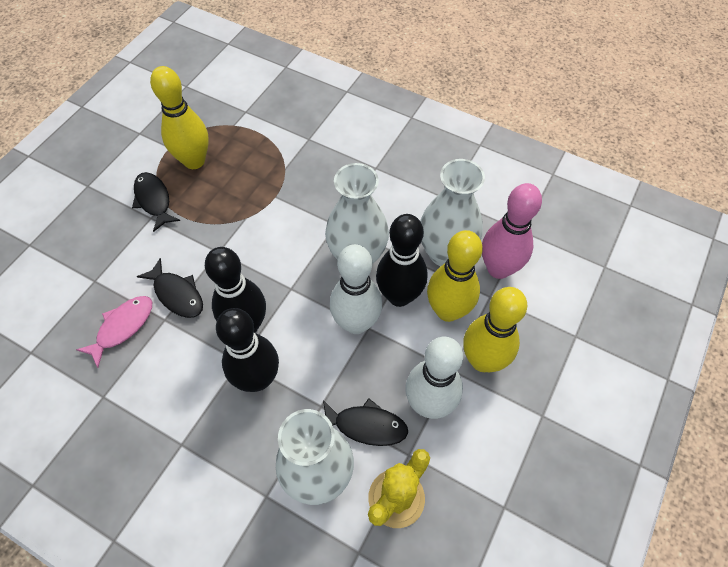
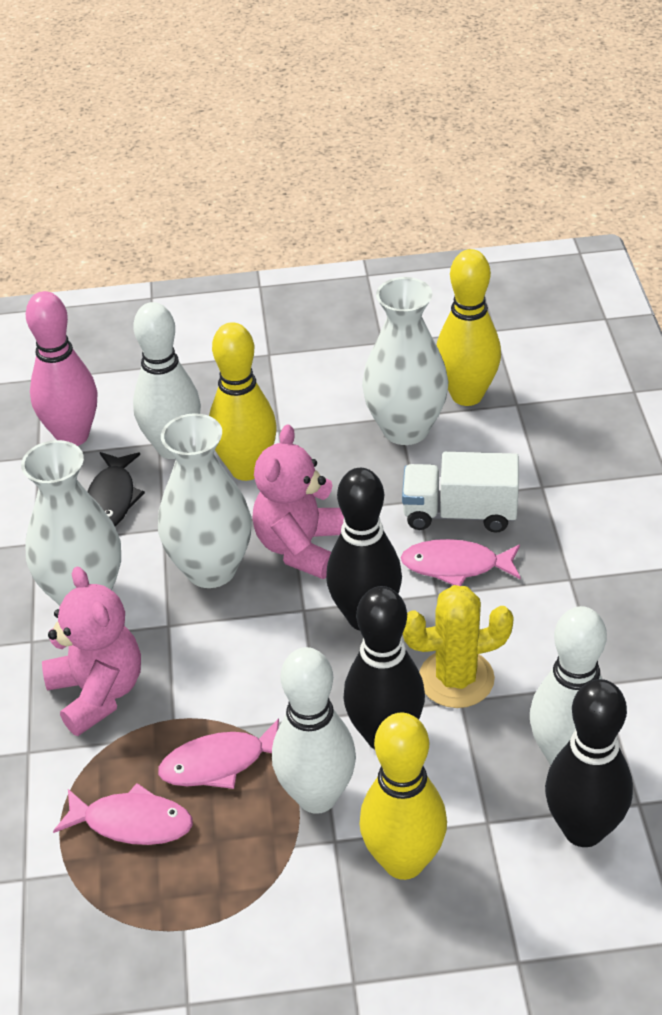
black fish: [132,172,180,232] [137,258,203,318] [323,398,408,446] = 3 -> [87,452,145,526] = 1
pink fish: [76,296,152,368] = 1 -> [53,783,193,845] [158,718,279,789] [400,539,521,586] = 3
pink teddy bear: none = 0 -> [42,566,141,736] [252,424,344,579] = 2
white bowling pin: [330,244,382,334] [405,337,463,419] = 2 -> [133,302,201,459] [272,647,356,814] [530,606,607,766] = 3
white truck: none = 0 -> [402,452,519,533] = 1

